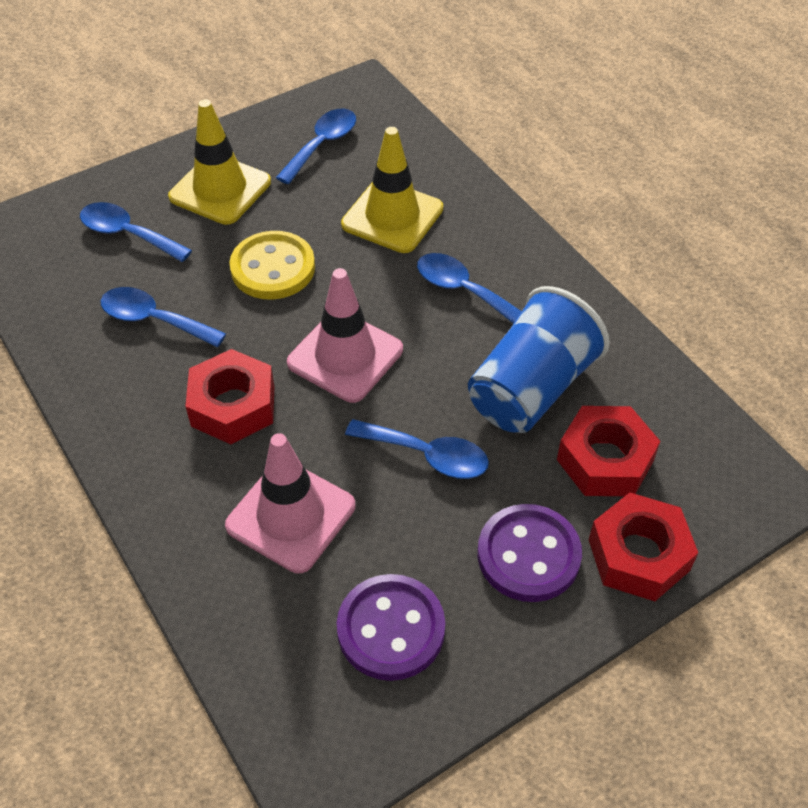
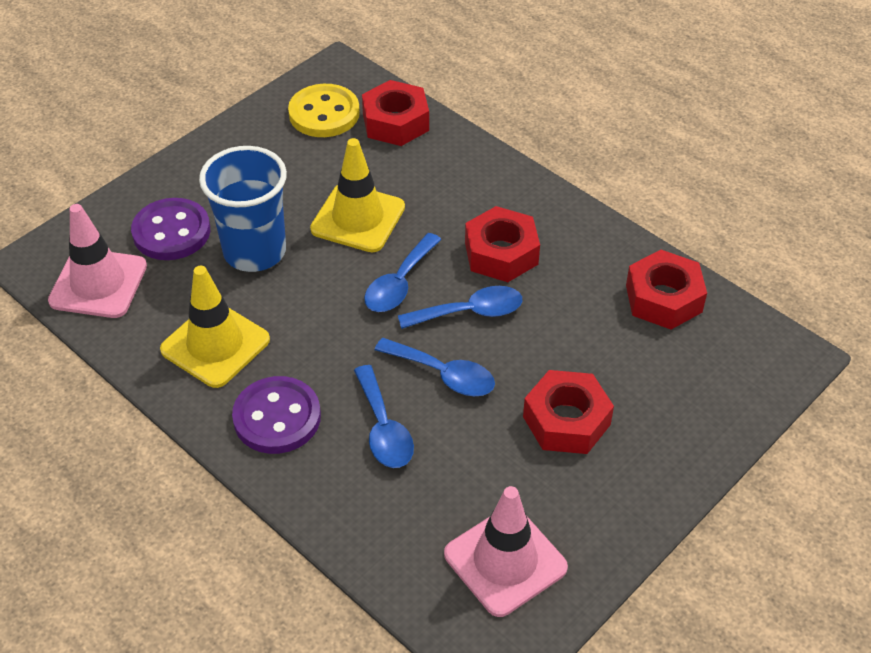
blue spoon: [80,202,192,262] [101,287,226,347] [276,109,356,184] [345,419,489,479] [417,253,522,324] = 5 -> [354,365,414,468] [364,233,442,312] [375,338,495,396] [398,286,522,329] = 4
red nut: [185,349,274,444] [557,406,660,496] [589,492,698,601] = 3 -> [362,80,429,146] [465,206,540,282] [523,370,614,454] [626,250,707,330] = 4

